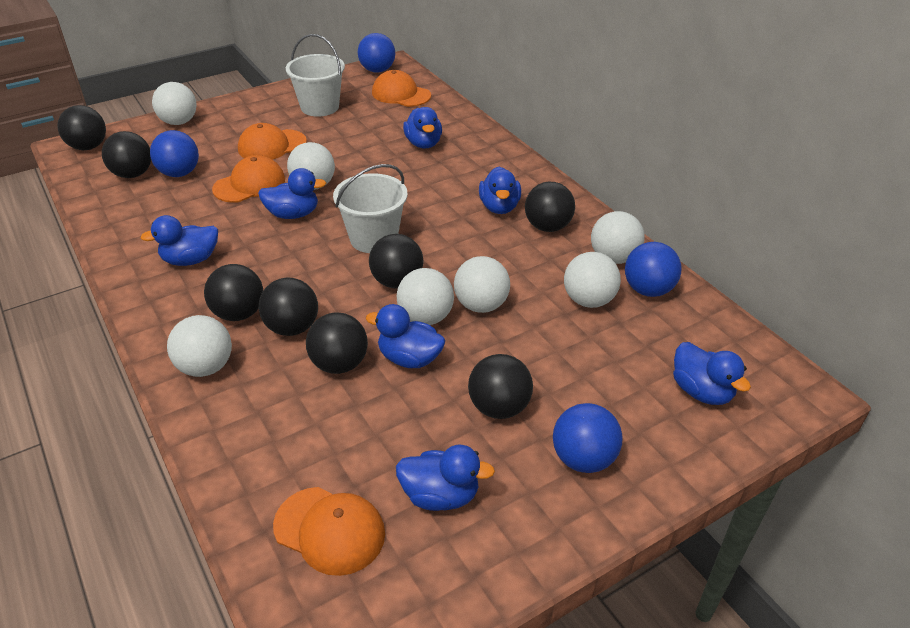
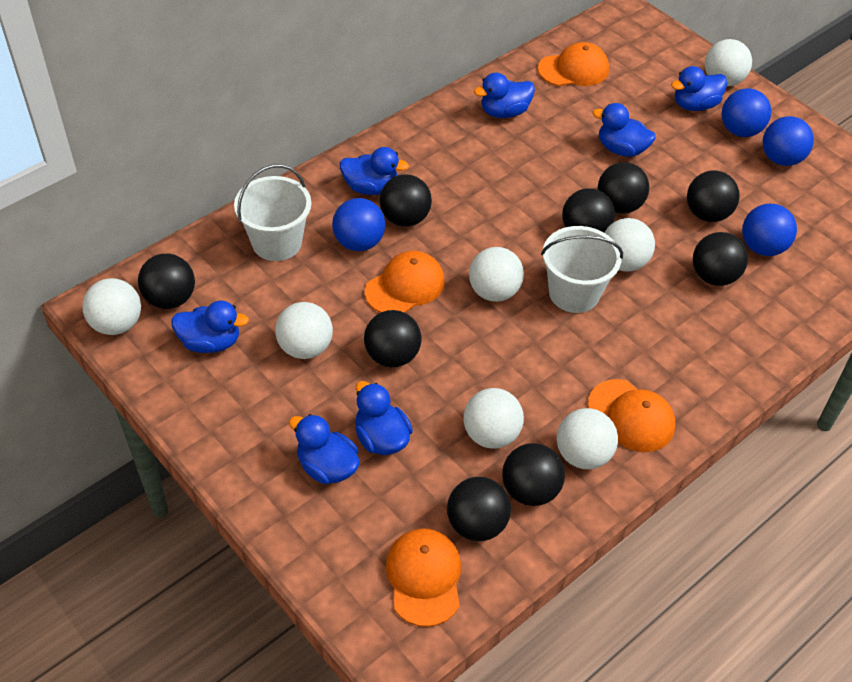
black ball: [57,105,106,150] [102,131,151,178] [204,264,263,321] [259,277,318,336] [306,312,368,374] [369,234,424,289] [468,354,533,419] [525,182,575,232] = 8 -> [138,254,195,309] [364,310,422,367] [380,174,432,227] [447,477,511,541] [502,443,565,506] [562,188,615,232] [598,162,649,214] [687,171,740,222] [693,232,748,286] = 9

